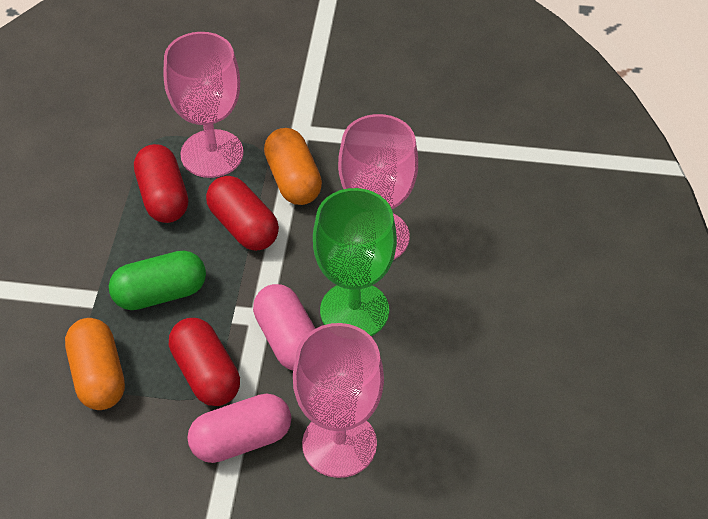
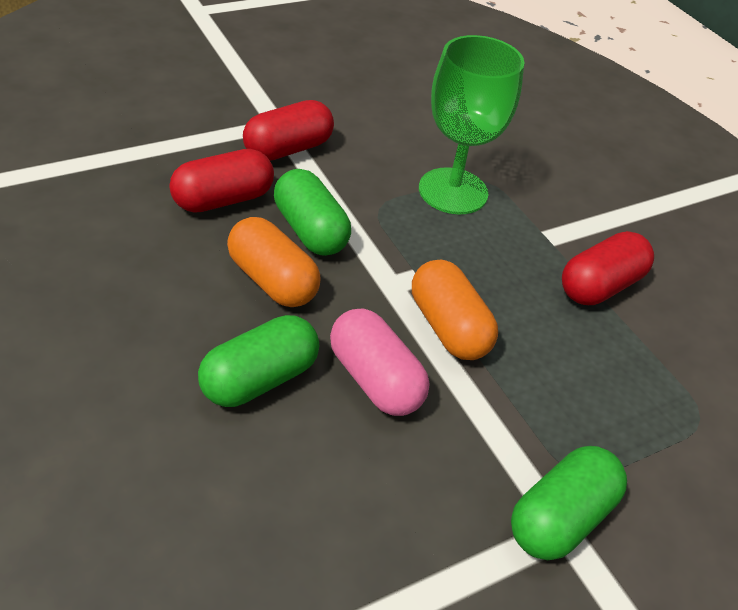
green capsule: [109,250,206,310] = 1 -> [198,315,319,407] [274,169,351,256] [511,446,627,560] = 3
pink capsule: [187,394,291,463] [253,284,316,370] = 2 -> [330,309,429,416] = 1
pink goblet: [164,32,244,178] [293,323,384,478] [338,114,418,259] = 3 -> none = 0

